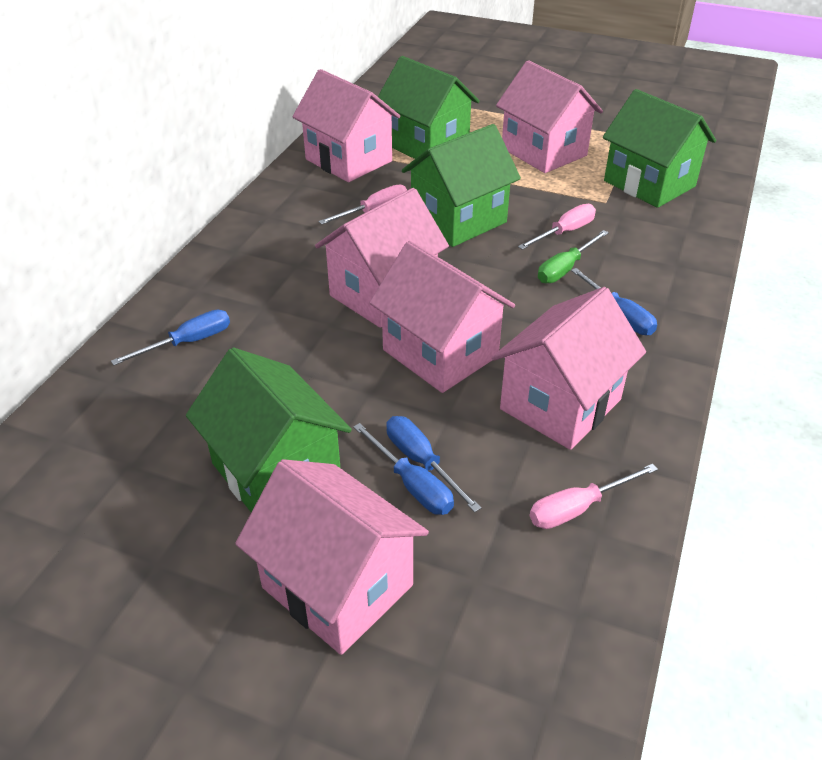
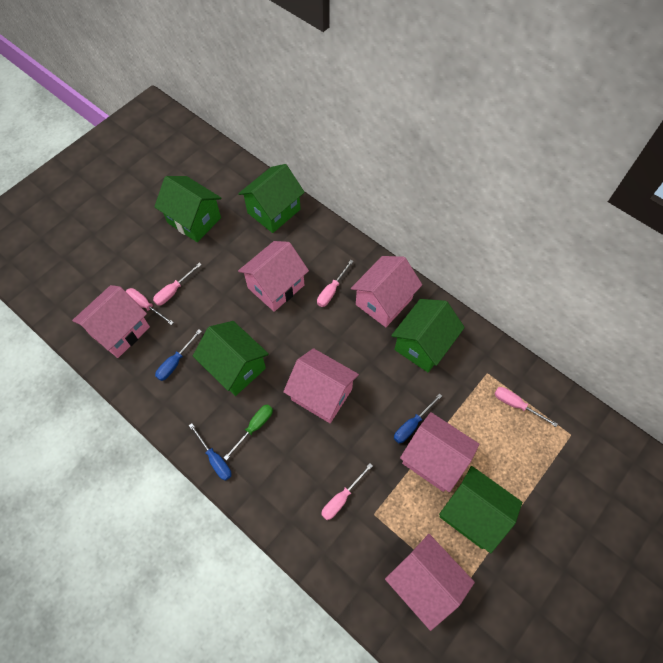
blue screwdriver: [111,310,230,365] [353,423,454,515] [386,416,482,512] [571,268,657,335] = 4 -> [155,329,202,381] [189,423,231,481] [394,393,442,443] = 3
green house: [186,347,352,512] [378,56,480,159] [402,124,521,247] [603,89,716,208] = 4 -> [154,176,222,242] [193,321,269,396] [238,164,305,233] [391,299,465,372] [439,466,522,553] = 5
pink screwdriver: [319,185,407,225] [518,204,596,250] [530,464,658,529] = 3 -> [126,288,174,325] [153,263,202,306] [317,260,353,307] [321,463,373,520] [494,387,558,427] = 5

